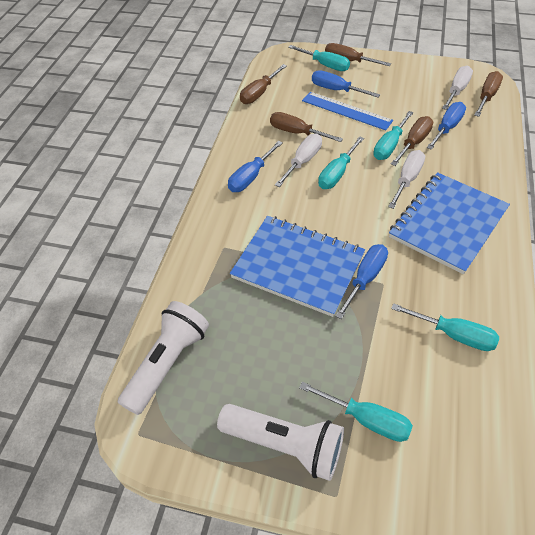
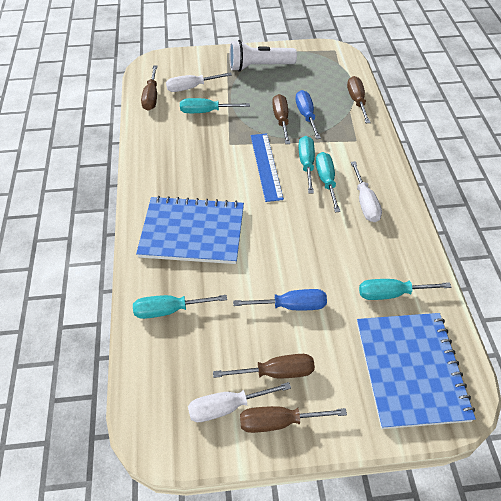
blue screwdriver: [228,141,283,192] [312,70,380,97] [336,244,388,319] [427,102,466,150] = 4 -> [233,289,327,310] [295,90,321,139] = 2
white flashlight: [118,301,209,415] [217,404,344,481] = 2 -> [229,40,297,72] = 1

